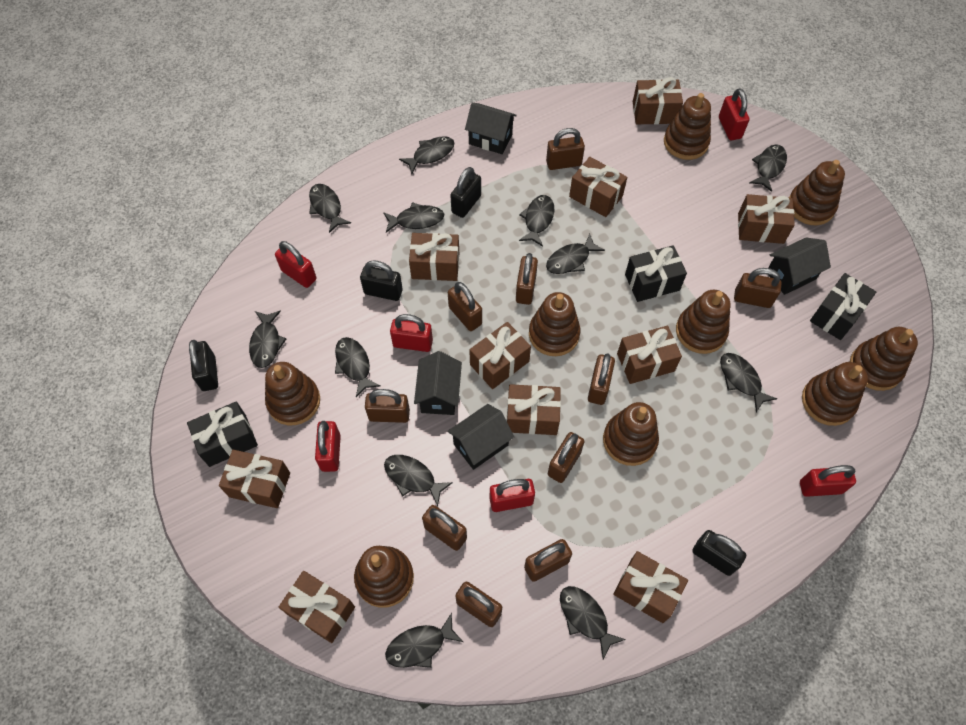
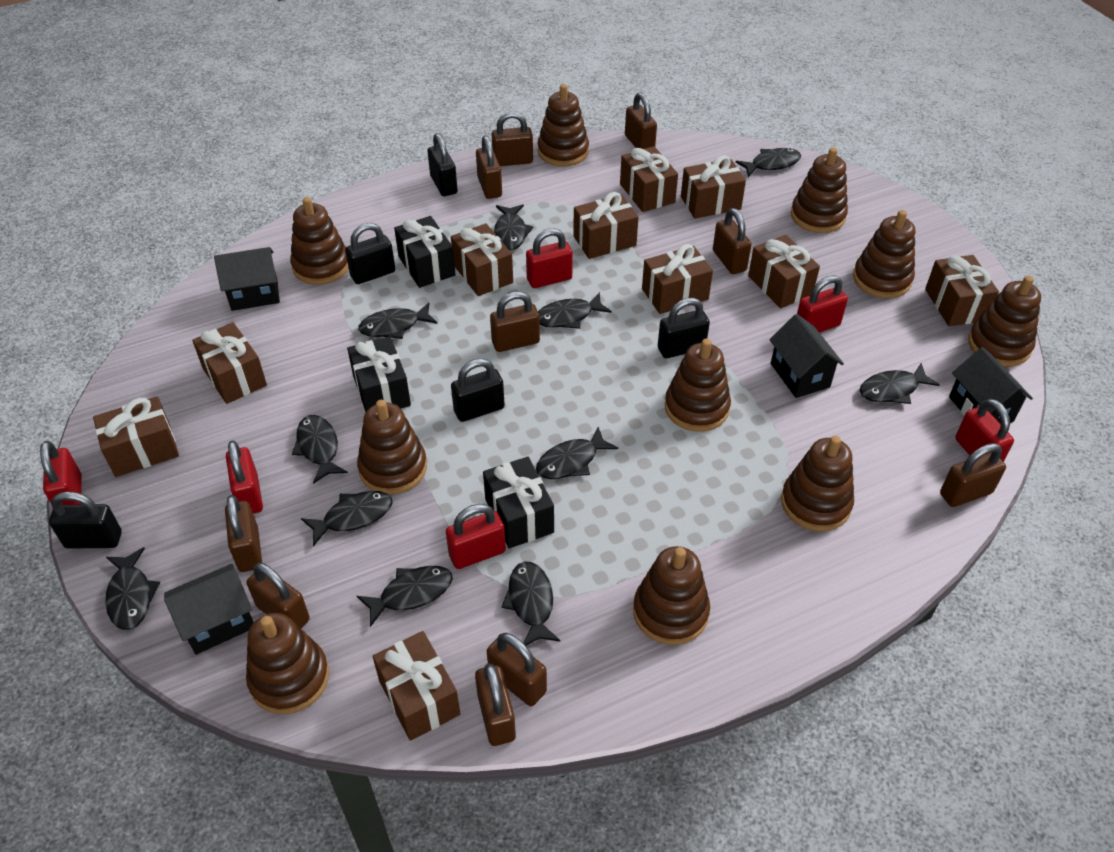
black fish: [249,310,286,368] [309,184,351,233] [335,337,380,397] [383,202,444,233] [384,455,453,506] [385,613,463,668] [399,136,454,174] [519,195,554,247] [546,234,605,274] [560,586,626,659] [720,353,777,412] [750,144,787,192] = 12 -> [105,547,160,630] [292,415,348,484] [301,491,393,546] [357,566,453,627] [358,303,438,339] [494,204,533,250] [501,561,561,646] [536,427,618,479] [538,292,612,329] [736,148,801,177] [859,363,940,404] = 11
black padlock: [189,340,218,391] [360,260,403,301] [450,167,481,218] [692,530,746,576] = 4 -> [49,491,122,548] [345,223,395,284] [428,133,458,196] [451,358,505,422] [658,298,710,358] = 5
brown stacking toy: [265,362,320,425] [354,546,414,608] [529,292,580,356] [603,402,659,466] [664,93,711,160] [676,290,730,354] [789,160,845,225] [802,362,868,426] [850,327,918,391] = 9 -> [246,613,329,714] [290,197,349,285] [357,400,427,495] [538,84,589,167] [633,546,710,645] [665,339,731,432] [781,436,854,531] [791,147,848,233] [853,210,915,298] [968,276,1041,367] = 10

